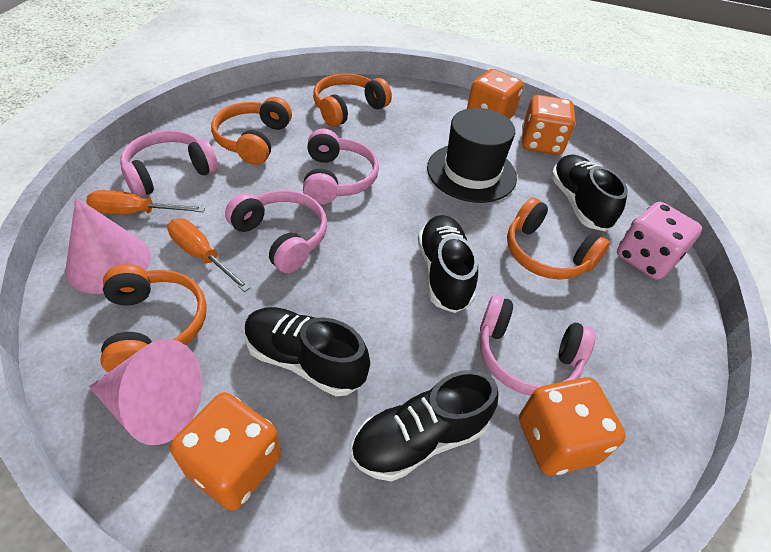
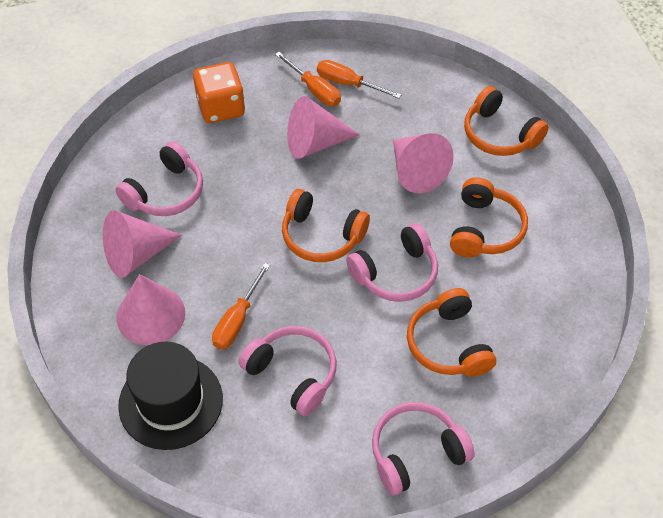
black shoe: [245,307,370,396] [351,370,498,482] [418,215,478,313] [551,154,628,231] = 4 -> none = 0
orange dice: [170,392,281,511] [467,69,523,119] [519,377,626,476] [522,95,575,155] = 4 -> [193,62,245,123] = 1
orange screwdriver: [86,190,205,214] [167,218,251,292] = 2 -> [212,263,270,349] [275,52,341,106] [317,60,402,98] = 3
pink cone: [65,198,151,294] [89,339,202,445] = 2 -> [103,210,182,278] [117,274,185,345] [287,96,360,159] [393,133,454,193] = 4
pink dice: [617,202,702,280] = 1 -> none = 0

